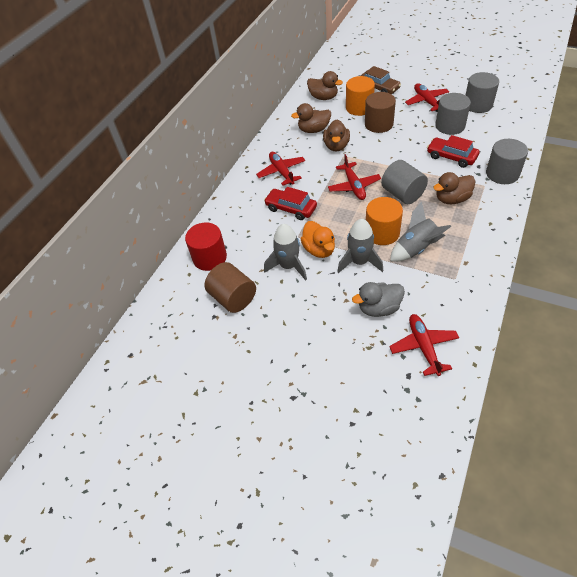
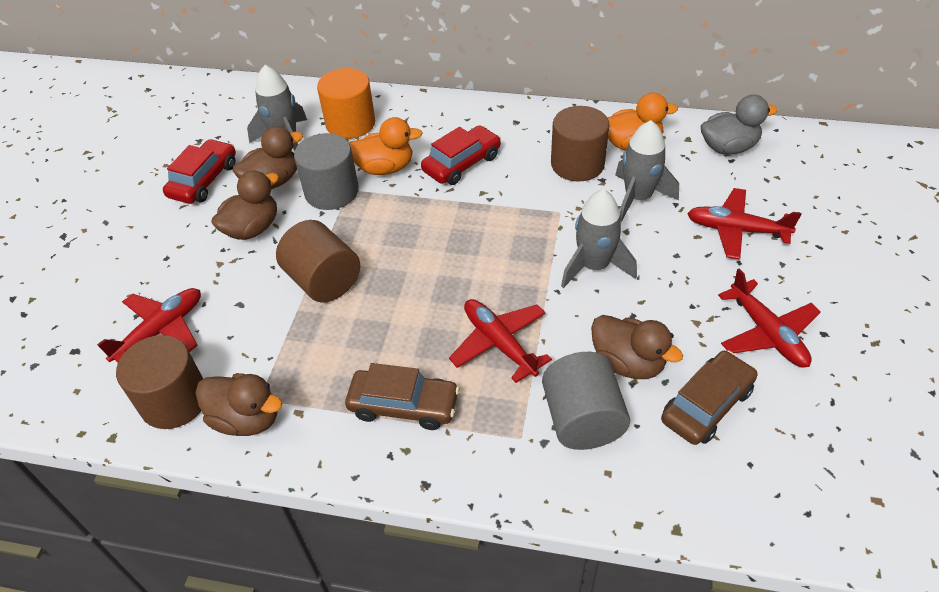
brown car: [360,66,401,94] = 1 -> [345,363,459,430] [661,350,758,445] = 2
brown cylinder: [204,262,256,313] [365,92,396,133] = 2 -> [116,335,203,429] [276,220,360,303] [551,106,609,181] = 3
grey cylinder: [381,160,428,204] [435,93,471,135] [466,72,499,113] [486,139,528,184] = 4 -> [294,133,359,210] [542,352,630,450] = 2
orange cylinder: [346,76,375,116] [366,197,403,245] = 2 -> [317,68,376,139] = 1
orange duck: [301,221,335,258] = 1 -> [349,117,422,175] [607,93,678,150] = 2
red cylinder: [185,223,227,271] = 1 -> none = 0

